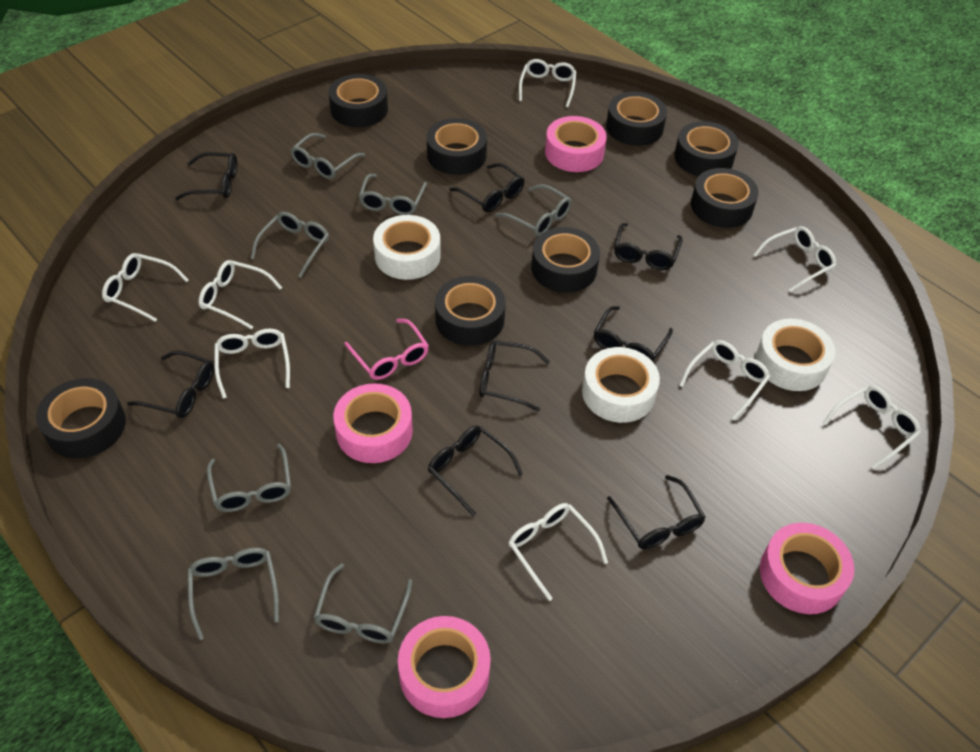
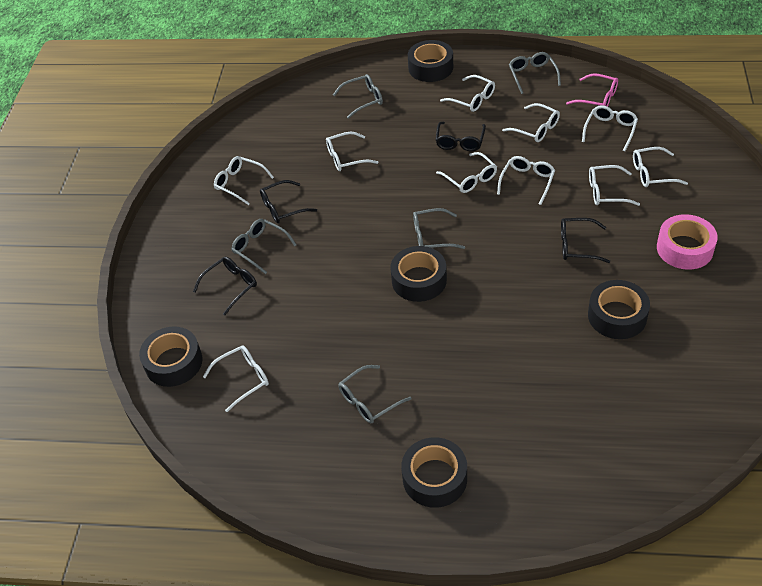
black glasses: [127,351,214,418] [175,152,237,200] [428,426,523,516] [449,163,525,212] [479,340,550,411] [594,306,673,362] [607,475,706,549] [614,223,683,270] = 8 -> [193,257,257,315] [260,180,317,223] [436,122,486,151] [561,218,610,263] = 4
black tape: [36,378,126,458] [328,74,388,127] [427,118,487,175] [435,276,506,346] [531,227,600,293] [606,92,667,146] [674,121,739,176] [691,168,759,228] = 8 -> [139,327,202,387] [390,246,447,302] [401,437,467,508] [408,40,453,82] [588,280,650,339] = 5
grey glasses: [188,548,279,640] [207,444,291,512] [251,212,329,278] [290,133,365,179] [313,563,412,644] [359,174,427,215] [495,184,572,236] = 7 -> [231,219,296,274] [333,74,383,119] [338,365,411,423] [413,208,465,249] [509,52,561,94] = 5
pink tape: [333,383,413,463] [398,616,491,718] [545,116,607,172] [760,523,854,614] = 4 -> [657,214,718,270] = 1
white glasses: [102,253,188,322] [199,260,282,329] [214,329,290,398] [509,503,608,601] [519,59,577,108] [679,340,770,420] [754,226,836,292] [823,386,921,469] = 8 -> [203,346,269,412] [214,156,274,205] [326,132,378,171] [436,152,497,193] [440,75,495,112] [497,156,555,205] [502,103,560,142] [582,105,638,151] [589,165,640,206] [633,147,688,187] = 10
white tape: [373,215,441,280] [582,347,660,423] [755,319,835,391] = 3 -> none = 0

